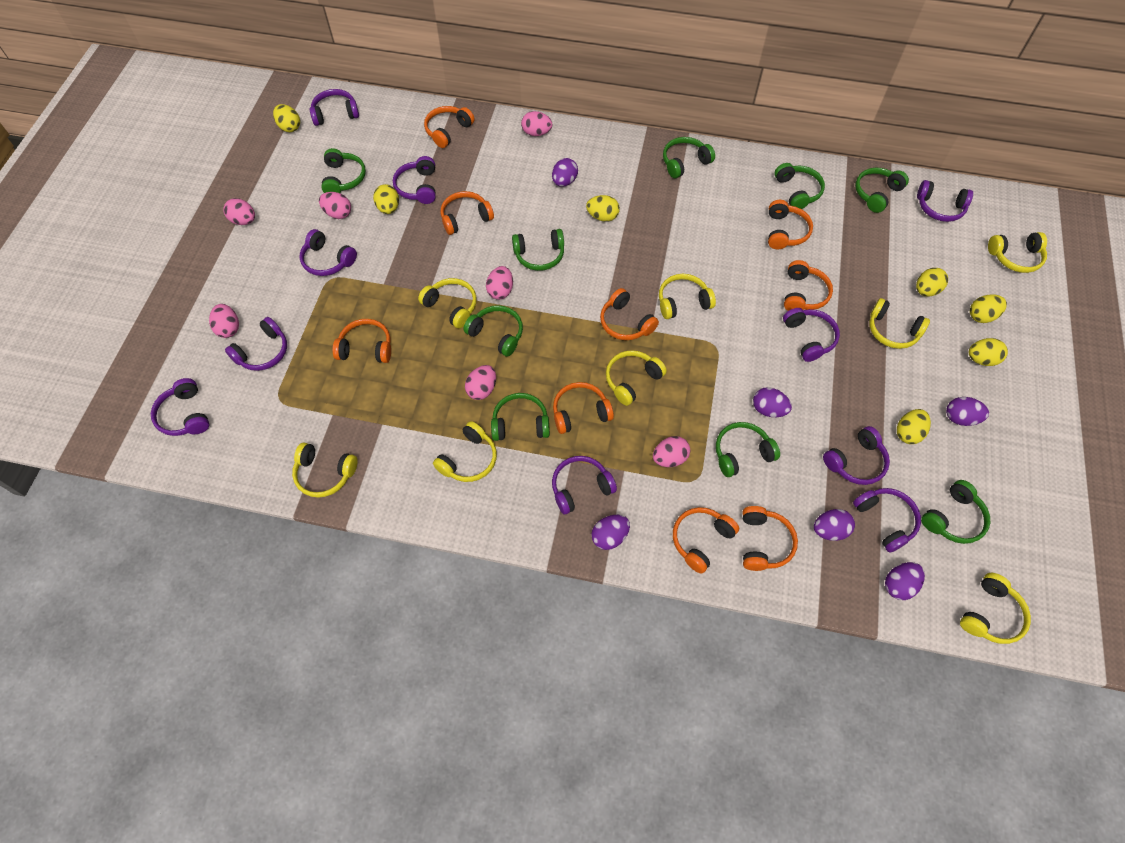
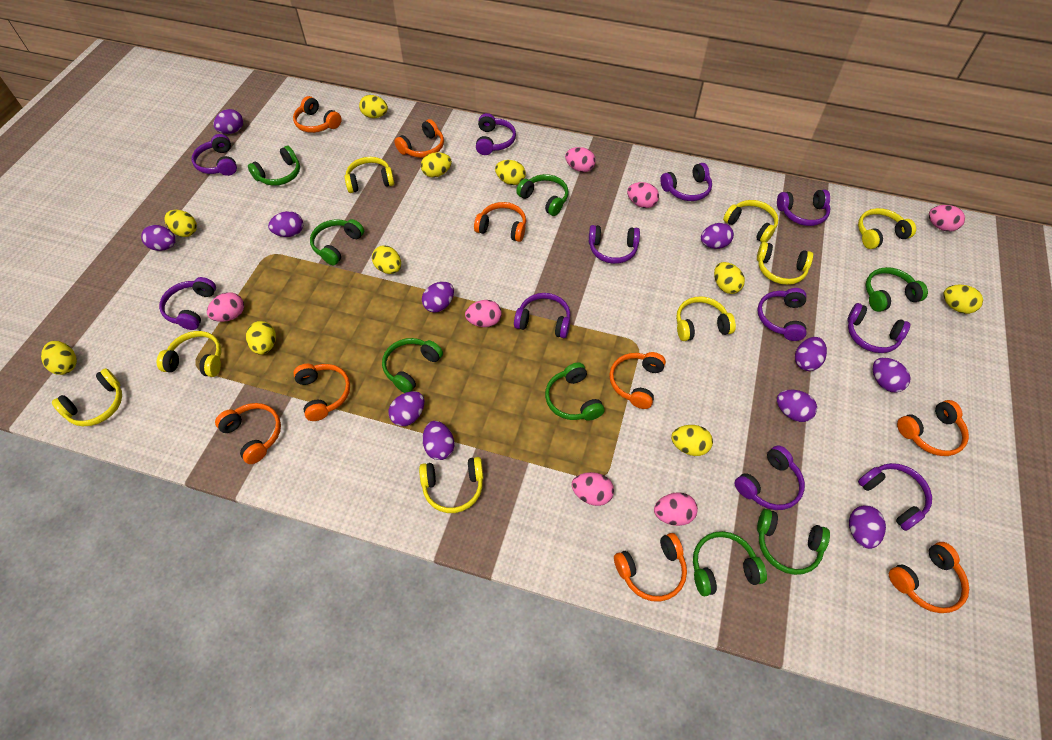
green headphones: [321,148,366,193] [464,305,523,357] [491,393,550,441] [512,229,564,271] [663,137,715,178] [716,422,780,477] [774,163,825,209] [855,168,909,213] [921,480,991,544] = 9 -> [248,146,300,186] [310,219,364,265] [382,338,443,393] [516,174,568,216] [545,362,605,421] [693,531,767,596] [757,509,830,575] [866,267,928,312] = 8
purple egg: [552,158,578,187] [591,515,630,550] [753,387,792,417] [814,509,855,541] [885,562,925,600] [946,397,989,426] = 6 -> [141,225,176,251] [213,109,243,134] [268,211,303,237] [389,391,424,426] [422,282,454,313] [422,421,454,460] [701,223,734,249] [777,390,817,422] [795,337,827,371] [849,505,886,549] [873,357,911,392] = 11
purple headphones: [151,378,209,436] [225,317,287,371] [300,229,357,276] [310,89,359,126] [393,156,436,204] [552,456,617,514] [783,308,840,362] [823,426,890,485] [853,488,921,553] [917,180,973,222] = 10 -> [159,277,216,330] [192,134,237,176] [476,113,516,155] [514,293,571,338] [589,225,640,264] [660,163,712,201] [734,445,805,510] [757,288,806,341] [777,189,830,226] [847,303,910,353] [858,463,932,531] = 11
yellow egg: [273,104,300,132] [373,184,399,214] [586,195,620,222] [897,409,931,444] [916,268,948,297] [969,338,1008,366] [970,294,1007,323] = 7 -> [41,341,77,375] [164,210,197,237] [246,321,276,355] [359,95,388,118] [372,246,401,274] [421,152,452,178] [495,160,526,185] [671,425,713,456] [714,262,745,294] [943,284,983,314] = 10

